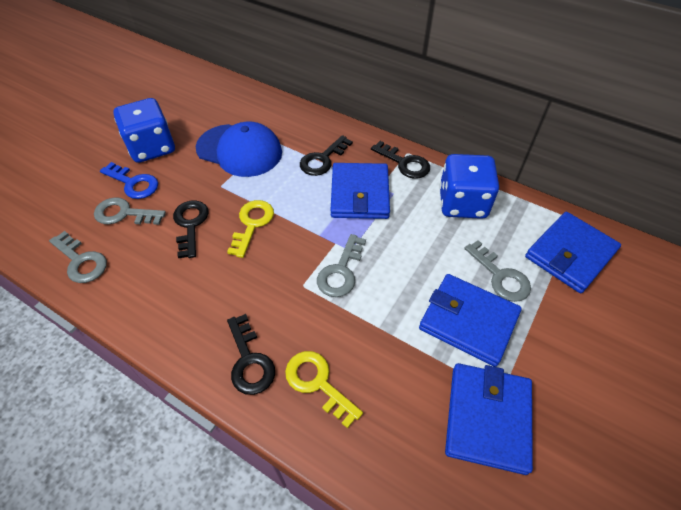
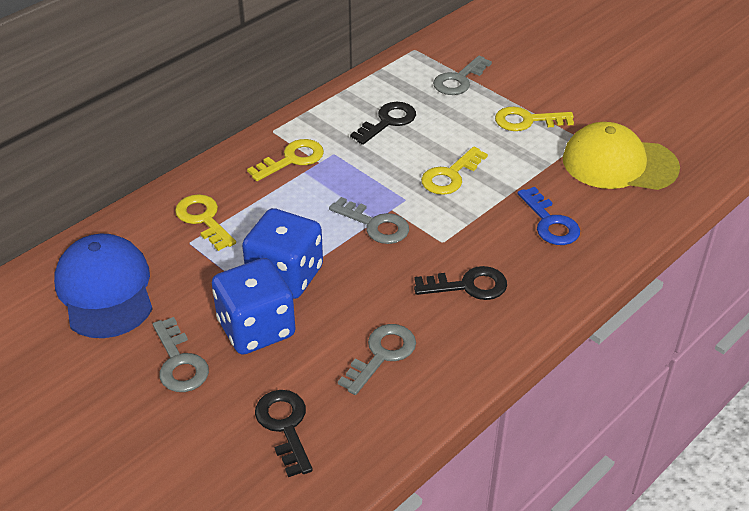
black key: [173,201,209,258] [227,314,275,395] [300,135,353,176] [371,141,430,179] = 4 -> [255,390,313,477] [350,102,416,145] [414,266,507,300] = 3
blue wallet: [330,163,390,219] [419,274,522,367] [445,363,533,475] [525,212,621,293] = 4 -> none = 0
yellow cap: none = 0 -> [563,122,680,190] = 1
yellow key: [227,200,274,258] [285,351,363,428] = 2 -> [175,194,236,251] [247,139,324,181] [421,146,488,195] [495,107,574,131] = 4

